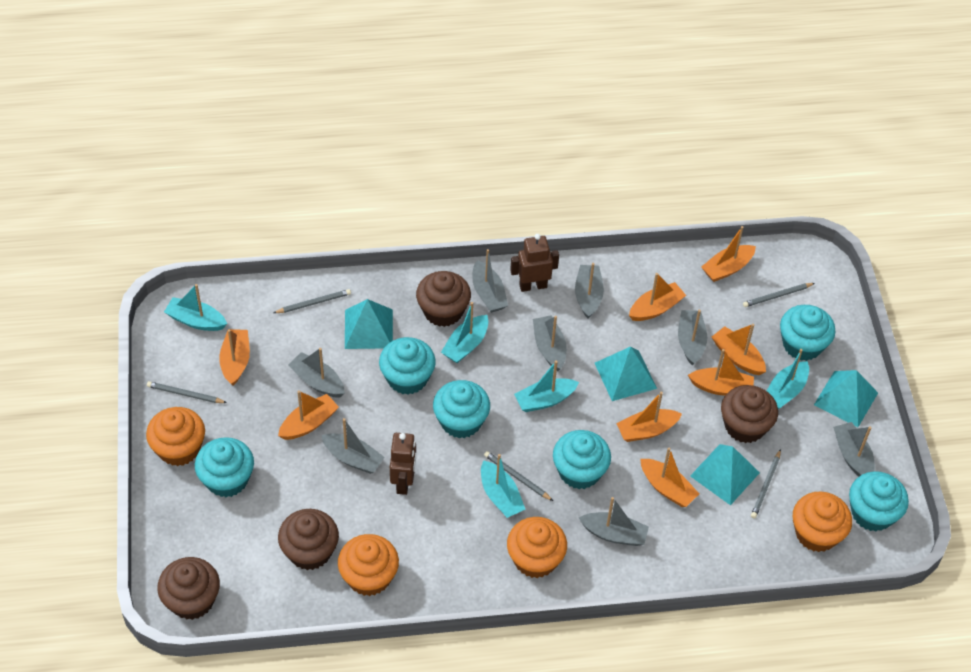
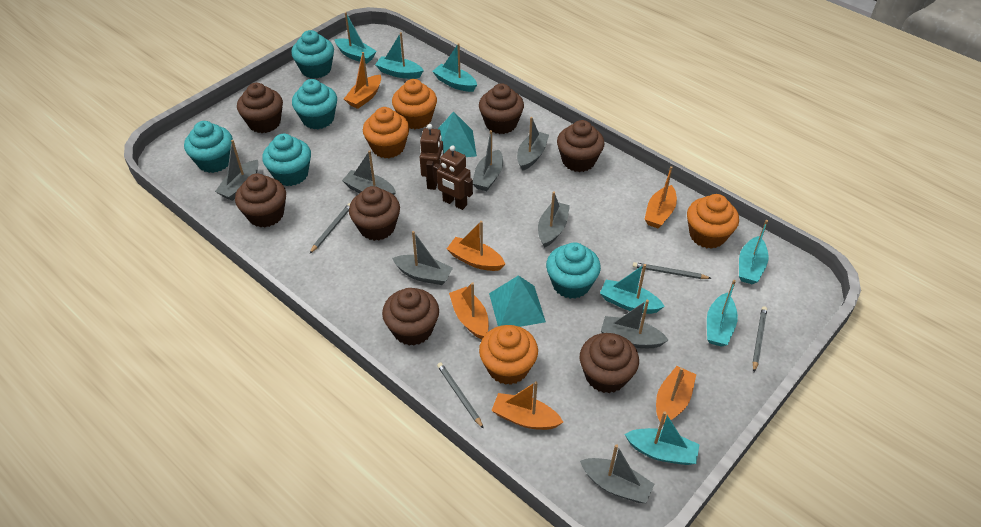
brown cupcake: [157,557,220,620] [278,509,339,570] [416,271,471,327] [721,385,778,443] = 4 -> [235,174,286,227] [237,83,283,133] [349,186,400,241] [382,288,439,346] [479,83,524,134] [557,120,605,172] [580,333,639,393] = 7
grey pencil: [147,381,227,403] [274,289,351,313] [484,451,553,501] [743,283,815,307] [751,449,781,518] = 5 -> [310,203,350,253] [437,362,484,429] [633,262,711,279] [752,306,767,372] = 4
orange boat: [219,329,250,386] [278,390,339,440] [616,391,682,442] [629,273,686,321] [640,447,699,507] [688,349,754,396] [701,226,756,282] [712,324,766,375] = 8 -> [344,52,381,109] [447,221,505,271] [449,282,489,339] [491,381,563,430] [644,166,677,228] [656,366,696,424] = 6
turquoise boat: [164,284,227,331] [441,302,488,363] [481,454,525,518] [514,360,579,412] [767,349,809,409] = 5 -> [335,12,377,64] [375,32,424,79] [432,43,477,92] [600,264,665,314] [625,411,700,465] [707,280,738,347] [739,220,769,284] = 7
turquoise cupcake: [195,437,254,497] [379,337,436,395] [433,380,490,438] [553,430,611,489] [780,305,835,361] [849,471,909,531] = 6 -> [184,121,233,173] [262,134,311,186] [291,30,334,79] [292,79,337,129] [546,242,601,299] = 5
turquoise pyramid: [345,299,393,349] [595,346,657,401] [690,444,760,505] [814,370,878,427] = 4 -> [438,111,477,157] [489,275,546,327] = 2

